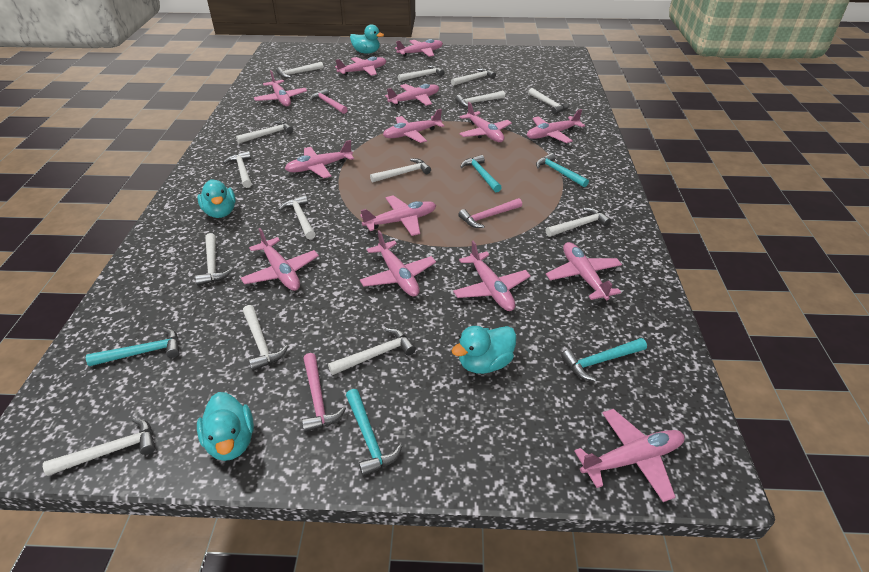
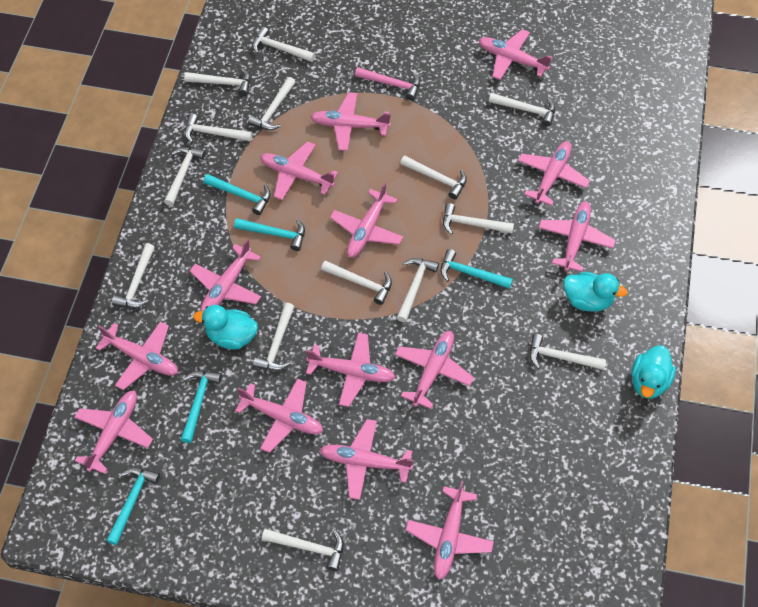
pink hammer: [302,353,346,432] [310,89,348,114] [458,198,522,228] = 3 -> [355,67,420,100] = 1
turquoise duck: [197,179,236,218] [197,392,254,461] [350,24,384,54] [451,326,517,374] = 4 -> [193,305,258,349] [563,272,628,312] [631,345,676,399] = 3

